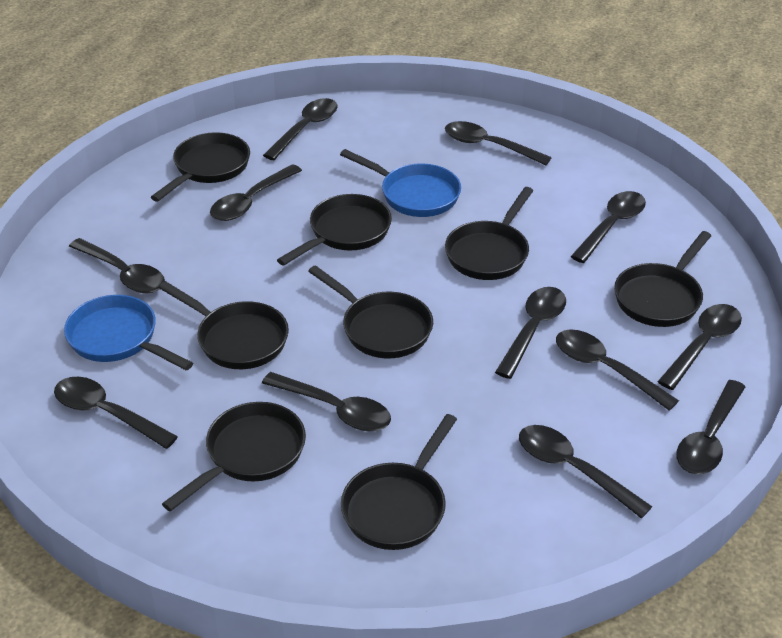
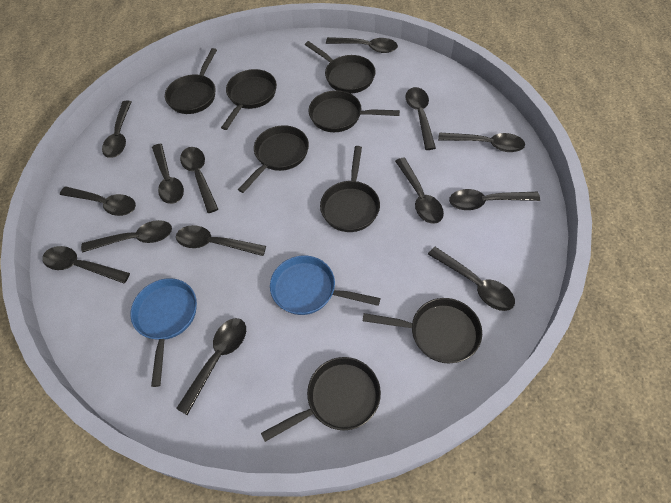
black spoon: [54,377,178,449] [69,238,165,293] [210,164,302,221] [262,372,391,431] [263,98,338,160] [445,121,552,165] [495,287,566,379] [519,425,652,518] [556,329,679,411] [570,191,646,263] [657,304,742,390] [677,380,745,474] = 12 -> [42,246,130,283] [60,187,136,216] [81,220,172,253] [102,100,131,158] [152,144,184,204] [176,225,266,256] [176,318,246,415] [180,147,218,213] [326,37,398,53] [395,158,444,224] [405,87,436,150] [428,247,515,311] [438,132,525,152] [449,189,540,210] = 14

